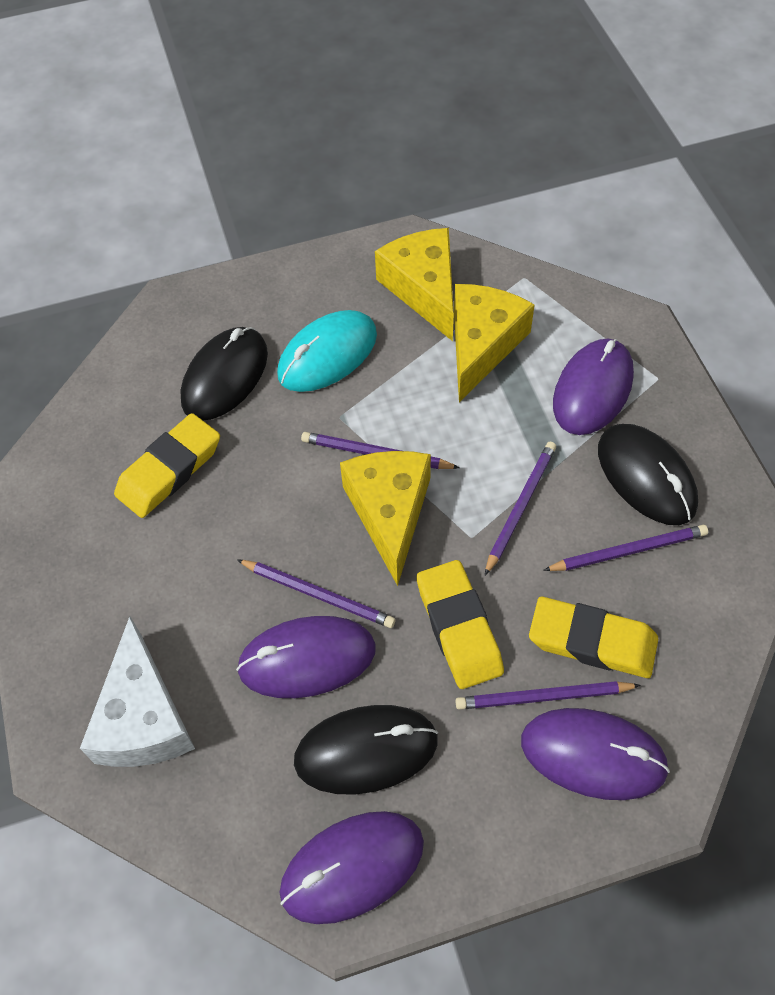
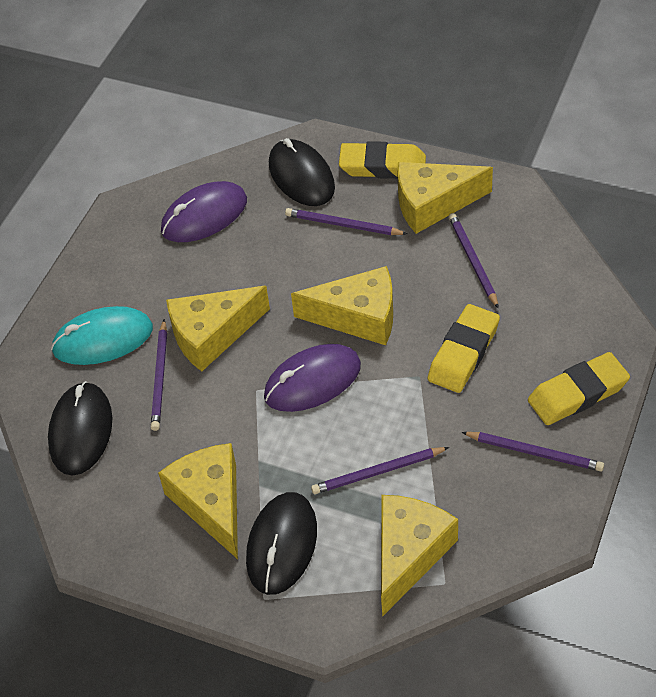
purple mouse: [236,616,376,698] [279,811,424,924] [521,708,670,800] [553,339,634,435] = 4 -> [161,181,247,242] [264,344,361,412] = 2
white cheese: [80,616,195,767] = 1 -> none = 0
yellow cheese: [340,451,431,586] [375,228,454,341] [454,284,535,402] = 3 -> [158,443,238,559] [166,286,270,372] [291,266,393,345] [381,495,458,617] [397,162,493,234] = 5

